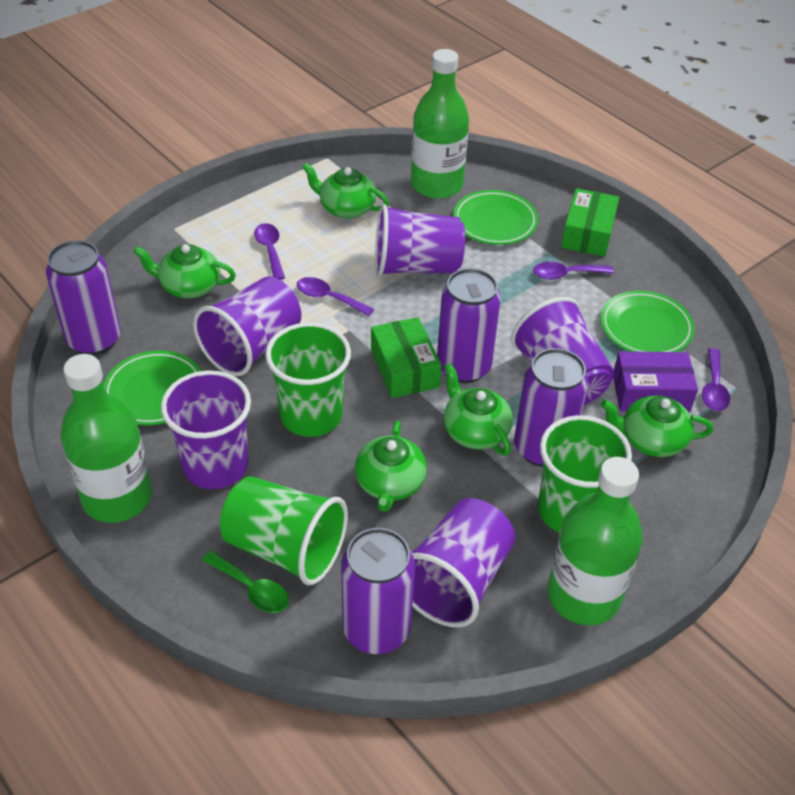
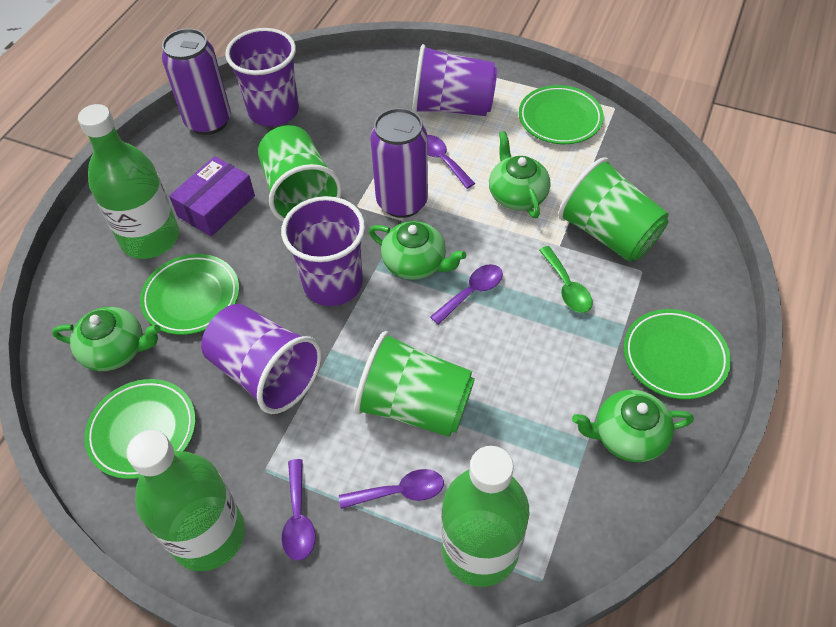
green box: [371,317,442,398] [561,188,619,257] = 2 -> none = 0
green plate: [103,350,201,425] [453,190,538,245] [600,291,695,352] = 3 -> [84,379,196,479] [140,254,239,335] [519,85,604,144] [624,309,731,400] = 4
green teapot: [133,244,236,298] [302,163,389,219] [355,420,427,512] [444,363,513,456] [601,396,714,457] = 5 -> [52,307,161,371] [369,221,466,280] [489,131,551,218] [572,390,694,462] = 4
purple can: [46,240,121,355] [341,528,415,654] [437,268,501,383] [514,348,588,467] = 4 -> [162,28,231,135] [370,108,428,218] = 2
purple cup: [161,370,251,489] [193,276,301,376] [375,204,465,276] [412,498,515,627] [511,297,614,405] = 5 -> [201,304,322,414] [225,28,299,127] [281,196,365,306] [412,44,497,116] = 4

